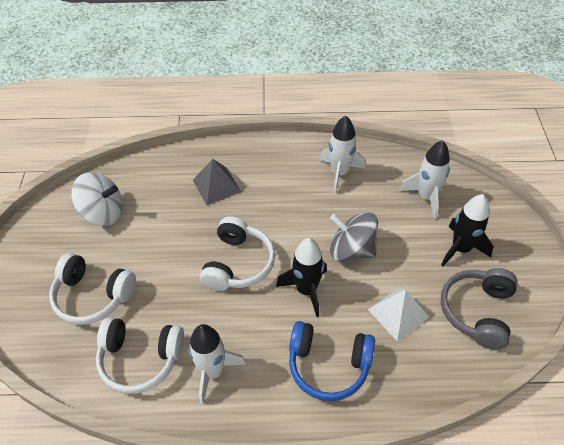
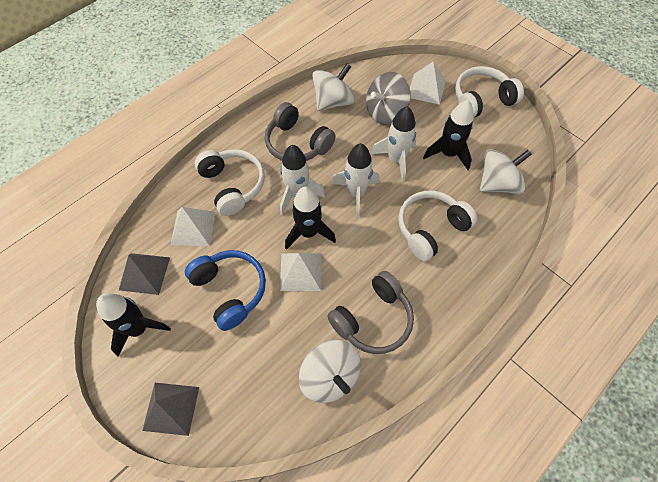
black rocket: [276,238,327,317] [441,194,493,267] = 2 -> [96,293,171,357] [285,187,336,250] [423,100,474,170] = 3
grey headphones: [441,268,518,350] = 1 -> [265,102,336,161] [327,271,414,354] = 2
grey pyramid: [193,159,241,205] = 1 -> [119,253,170,295] [142,383,199,436] = 2
white pyramid: [367,287,430,341] = 1 -> [171,207,215,246] [280,253,321,291] [410,61,446,105] = 3
white spinning top: [71,172,123,226] = 1 -> [299,340,361,403] [312,64,355,111] [480,149,532,194] = 3

